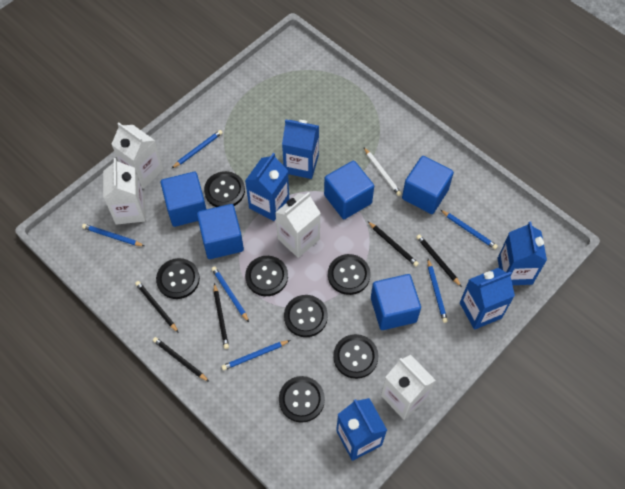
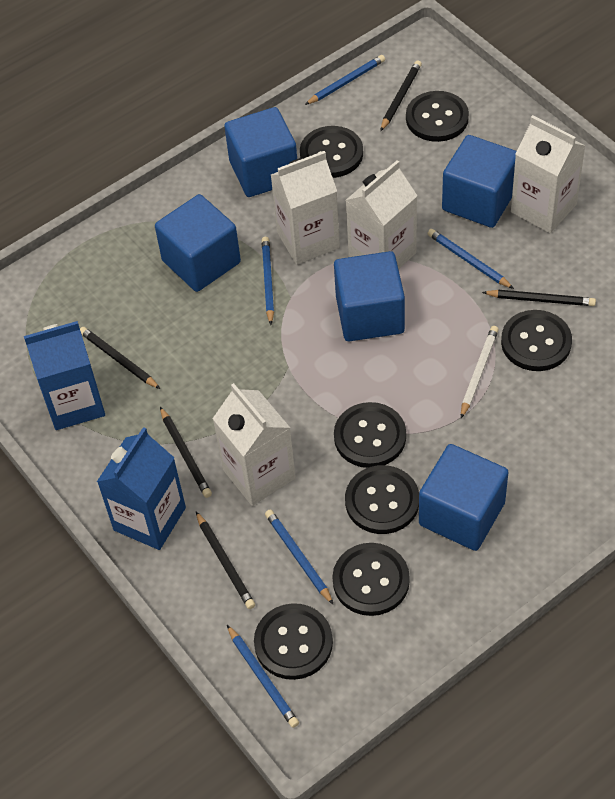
blue carton: [245,153,289,221] [282,119,319,179] [336,398,387,461] [460,268,515,330] [498,222,547,285] = 5 -> [24,321,105,430] [97,427,186,550] = 2
blue pencil: [82,224,144,246] [171,130,223,169] [211,266,249,322] [221,340,290,370] [428,259,448,323] [441,210,498,249] = 6 -> [227,625,299,728] [262,237,274,325] [265,509,334,605] [305,55,385,105] [427,229,514,289] = 5

